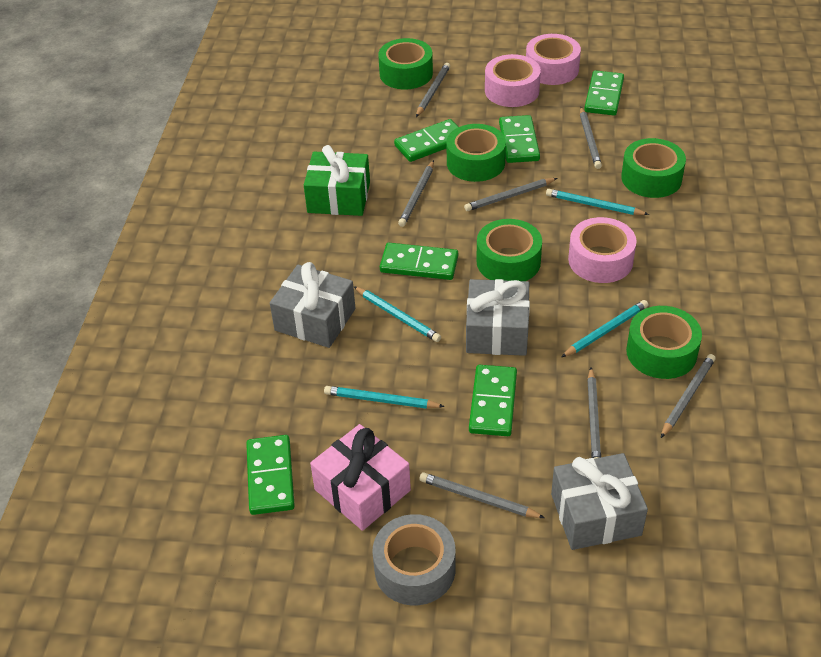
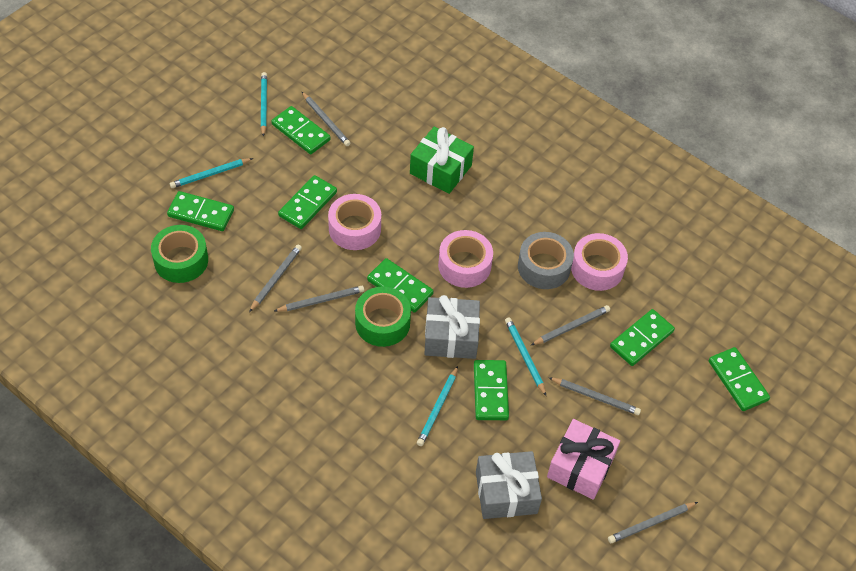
green domino: [246,435,295,515] [380,243,458,280] [394,119,458,162] [469,365,517,436] [499,115,540,163] [584,70,624,115] = 6 -> [167,191,234,231] [271,106,331,154] [278,175,337,229] [367,258,434,313] [474,360,509,420] [610,309,675,366] [709,347,770,411] = 7
green tape: [378,38,433,89] [446,124,506,182] [476,219,542,281] [621,138,686,198] [626,306,702,379] = 5 -> [151,225,208,283] [355,286,411,347] = 2
grey gift: [270,262,355,348] [466,279,530,356] [551,453,648,550] = 3 -> [424,295,480,359] [476,451,542,519] = 2
grey pencil: [398,160,434,227] [416,63,450,117] [419,472,545,518] [464,178,557,211] [580,107,602,169] [587,367,601,459] [661,354,716,438] = 7 -> [249,244,302,312] [274,286,364,312] [302,92,351,146] [531,305,610,345] [548,377,641,415] [608,502,698,543] = 6

